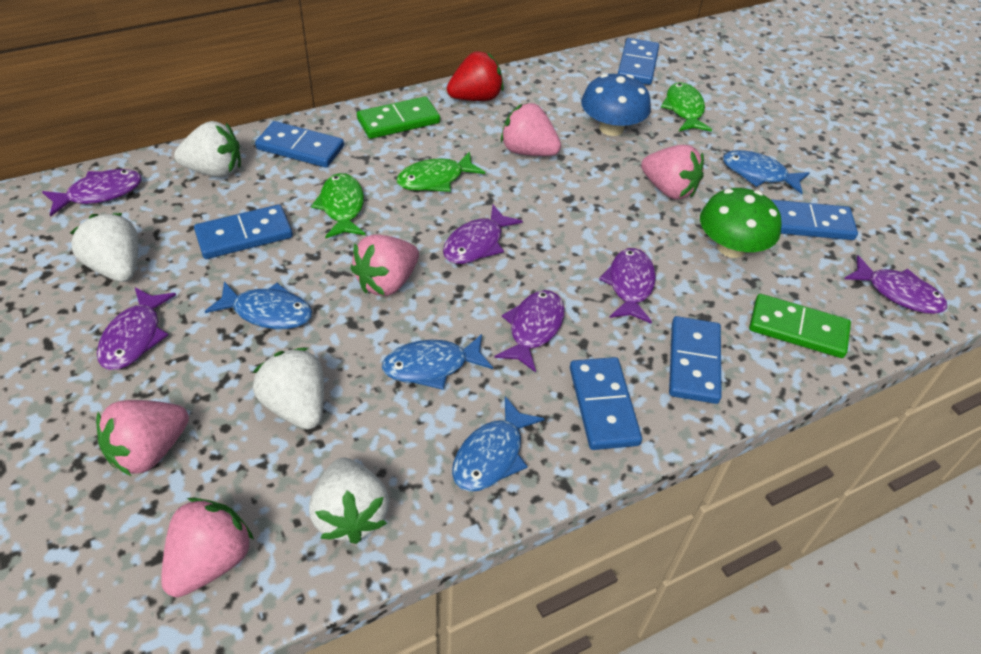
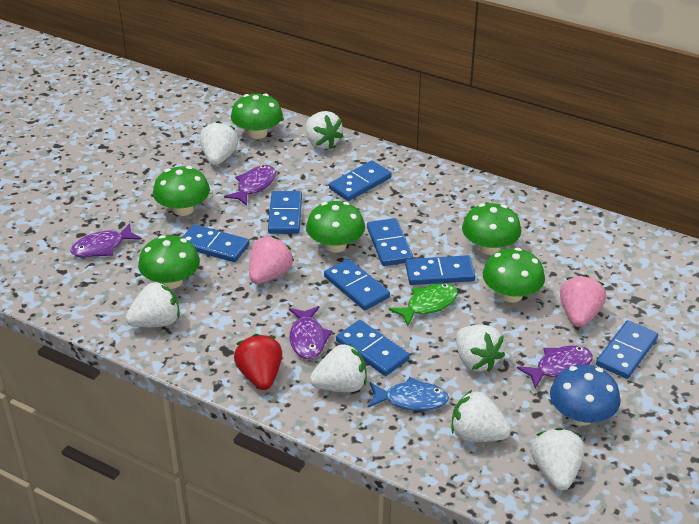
blue domino: [194,204,293,259] [255,121,344,168] [570,357,642,450] [618,38,659,85] [669,316,722,404] [771,200,858,240] = 6 -> [182,224,249,262] [268,191,302,234] [324,259,390,310] [329,161,392,201] [336,320,410,376] [367,218,413,266] [405,255,475,285] [596,320,658,379] = 8
blue fish: [205,282,312,329] [382,334,493,390] [452,397,545,492] [723,150,809,194] = 4 -> [368,377,449,411] = 1
green domino: [357,96,440,139] [749,294,851,358] = 2 -> none = 0
green fish: [311,173,365,238] [396,151,485,192] [661,82,712,132] = 3 -> [389,283,458,326] = 1
green mushroom: [700,188,782,258] = 1 -> [138,235,200,289] [153,166,210,216] [231,93,283,139] [306,201,365,252] [462,203,521,255] [483,248,545,302] = 6
pink strawberry: [96,400,189,476] [161,498,254,597] [351,234,419,296] [501,103,561,156] [641,145,704,199] = 5 -> [249,236,294,284] [560,275,606,327] = 2
purple fish: [42,169,142,217] [97,287,176,370] [443,205,523,264] [494,290,565,373] [599,248,656,324] [844,255,947,314] = 6 -> [70,223,142,257] [224,165,276,206] [289,306,332,359] [517,345,593,389] = 4
white strawberry: [70,213,138,282] [174,121,241,178] [253,348,324,429] [309,457,389,544] = 4 -> [125,281,180,327] [200,121,238,165] [306,111,344,149] [310,343,367,392] [451,390,511,442] [456,325,505,372] [531,428,585,491] = 7

